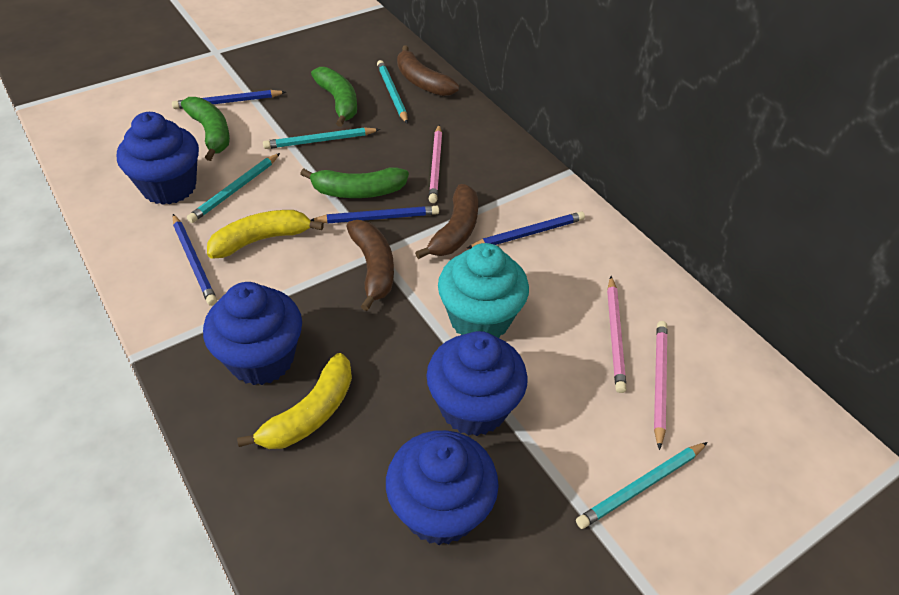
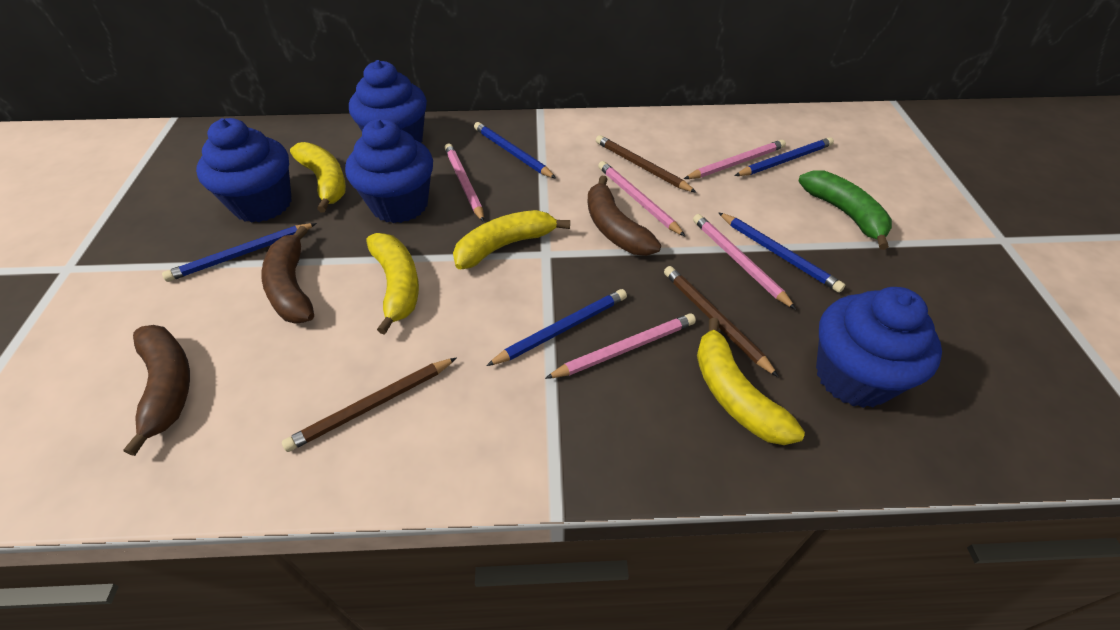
blue pencil: [172,90,286,109] [173,214,217,306] [311,206,439,223] [467,211,585,249] = 4 -> [162,223,317,282] [474,122,556,179] [486,289,627,366] [718,212,845,293] [735,137,834,176] = 5
brown pencil: none = 0 -> [282,358,456,452] [596,135,697,193] [664,266,779,377] = 3
green banana: [181,97,230,161] [300,167,409,198] [311,67,357,127] = 3 -> [798,170,892,250] = 1
pink pencil: [429,125,442,203] [607,276,627,393] [654,321,667,450] = 3 -> [445,143,484,222] [545,314,696,379] [598,161,685,236] [684,140,786,179] [693,214,796,310] = 5
turquoise cupcake: [438,243,529,338] = 1 -> none = 0
turquoise pencil: [187,153,280,223] [263,127,380,149] [377,60,408,124] [576,442,708,529] = 4 -> none = 0
yellow banana: [207,210,324,259] [237,353,352,449] = 2 -> [290,142,346,213] [366,233,419,335] [453,210,570,269] [697,318,805,445] = 4

